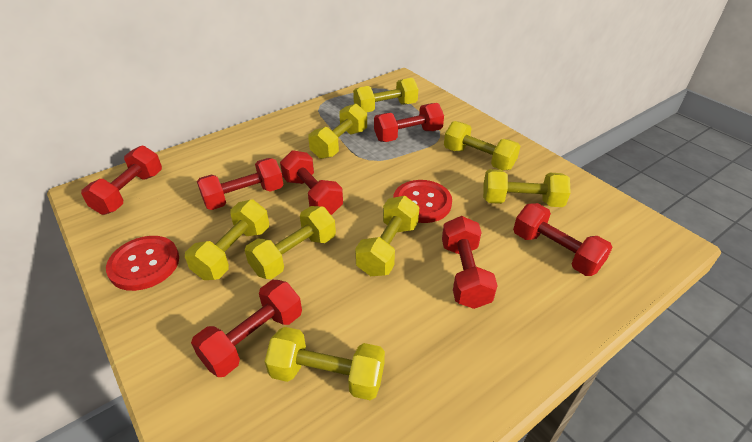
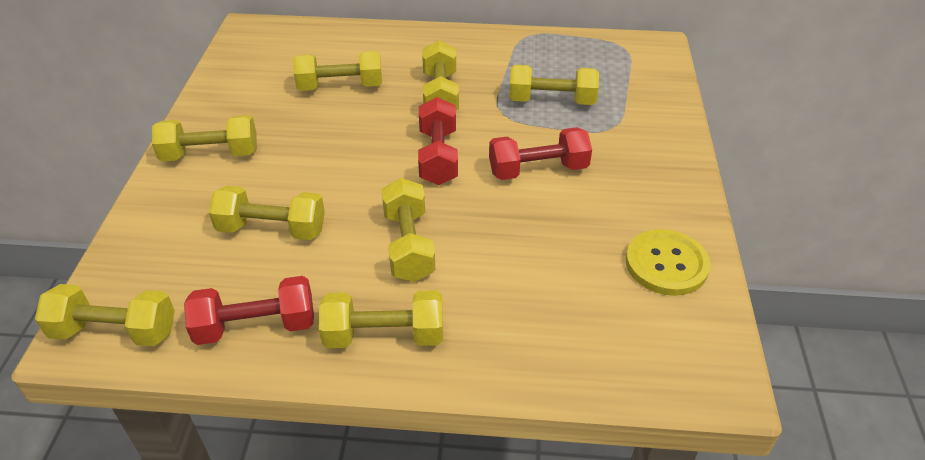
red button: [106,236,179,291] [393,180,452,223] = 2 -> none = 0
red dumbbell: [81,146,162,215] [191,280,302,377] [197,158,283,210] [280,150,343,215] [374,103,444,142] [442,216,498,309] [513,203,613,276] = 7 -> [184,276,314,345] [418,97,458,185] [489,127,592,180] = 3
yellow button: none = 0 -> [626,229,710,296] = 1

